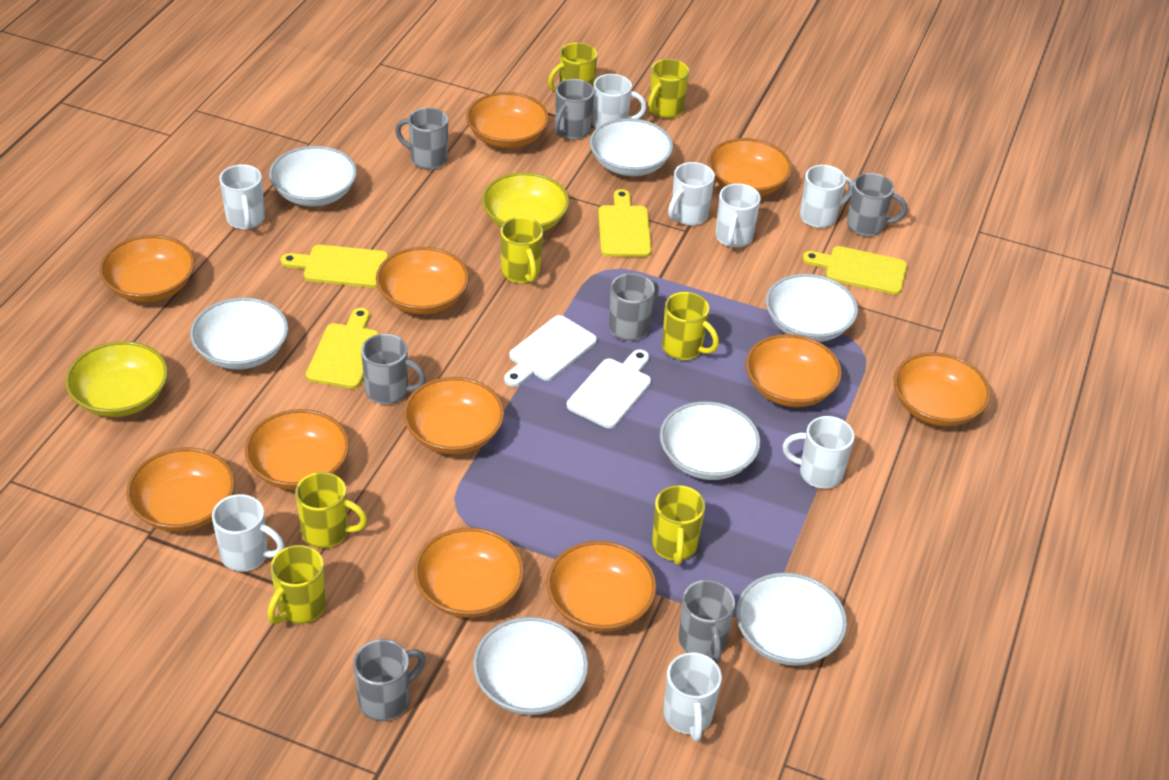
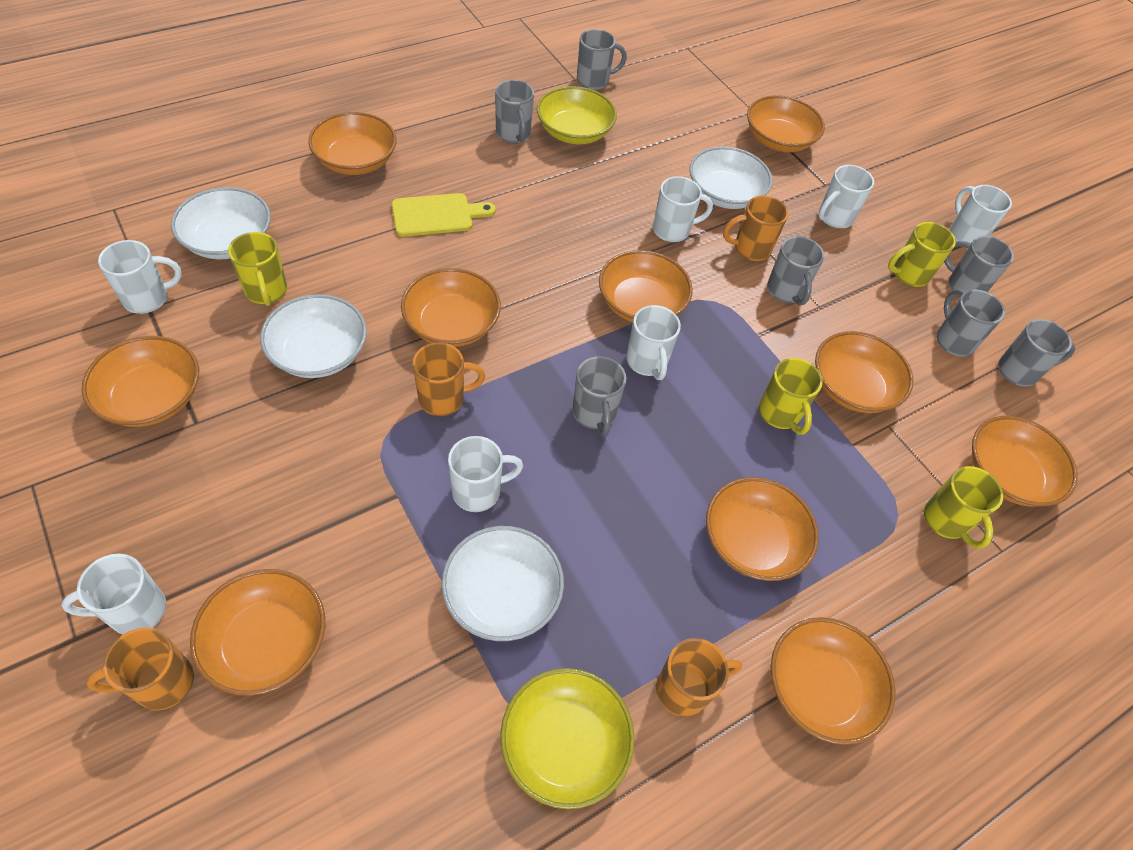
orange bowl: [99,235,195,303] [126,448,235,532] [245,409,349,490] [376,247,469,315] [403,377,504,455] [414,527,524,618] [466,92,549,149] [546,541,657,632] [708,138,792,196] [745,334,842,407] [893,352,991,427] = 11 -> [81,336,199,427] [190,569,325,696] [308,112,397,175] [401,268,501,347] [599,250,693,322] [706,477,819,581] [747,95,825,152] [771,617,896,745] [815,331,914,413] [972,416,1078,507] = 10
orange mug: none = 0 -> [86,627,194,711] [413,342,485,416] [656,638,742,717] [723,195,788,261] = 4
white bowl: [190,297,288,370] [269,146,357,206] [473,617,588,715] [590,118,673,176] [660,401,760,480] [736,572,847,666] [766,274,858,342] = 7 -> [171,187,271,260] [260,294,367,378] [441,526,564,641] [689,146,772,209] = 4
white cutting board: [504,315,597,387] [567,349,651,428] = 2 -> none = 0
white mug: [212,494,284,572] [219,164,265,230] [593,74,647,128] [663,652,722,741] [668,162,715,226] [716,183,761,248] [783,416,854,489] [800,165,854,228] = 8 -> [61,554,166,635] [98,240,182,314] [448,436,523,512] [626,305,681,380] [653,176,713,242] [819,165,874,228] [950,185,1012,243] = 7
yellow cutting board: [281,245,388,288] [306,308,379,389] [598,189,652,257] [803,246,907,295] = 4 -> [392,193,496,237] = 1
yellow mug: [267,545,326,624] [295,472,367,548] [501,217,543,283] [548,42,597,93] [648,59,689,119] [652,485,705,565] [662,292,719,360] = 7 -> [228,232,287,306] [759,358,823,435] [888,222,956,287] [924,466,1003,549] = 4

